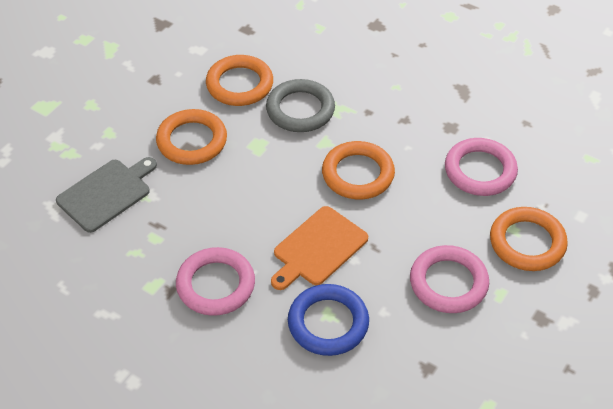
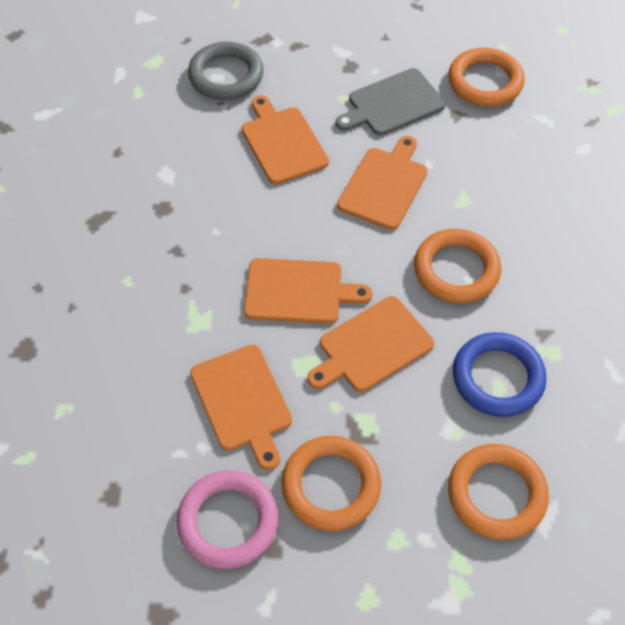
orange cutting board: [271,206,368,290] = 1 -> [190,345,292,470] [242,95,329,184] [244,258,372,324] [307,296,434,392] [337,136,427,230] = 5
pink ring: [176,247,255,316] [410,245,489,313] [445,138,518,196] = 3 -> [177,470,279,569] = 1

